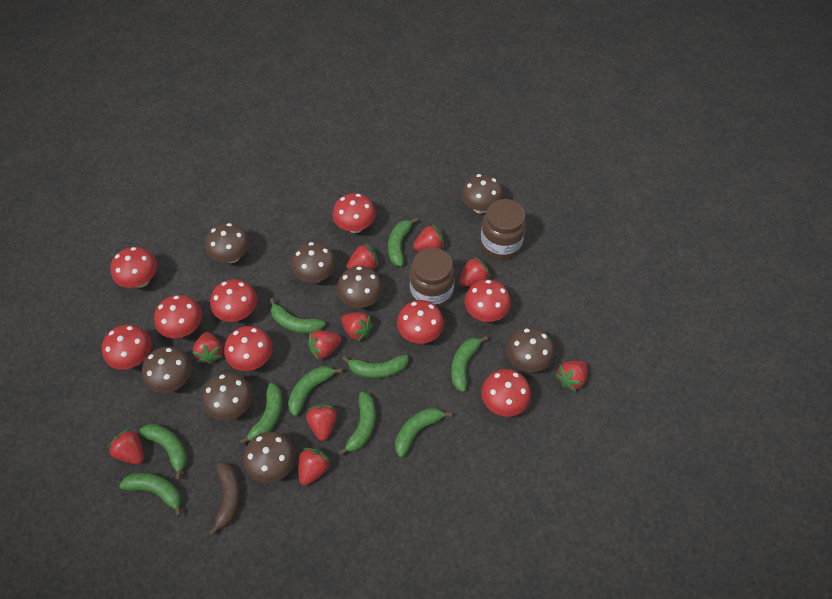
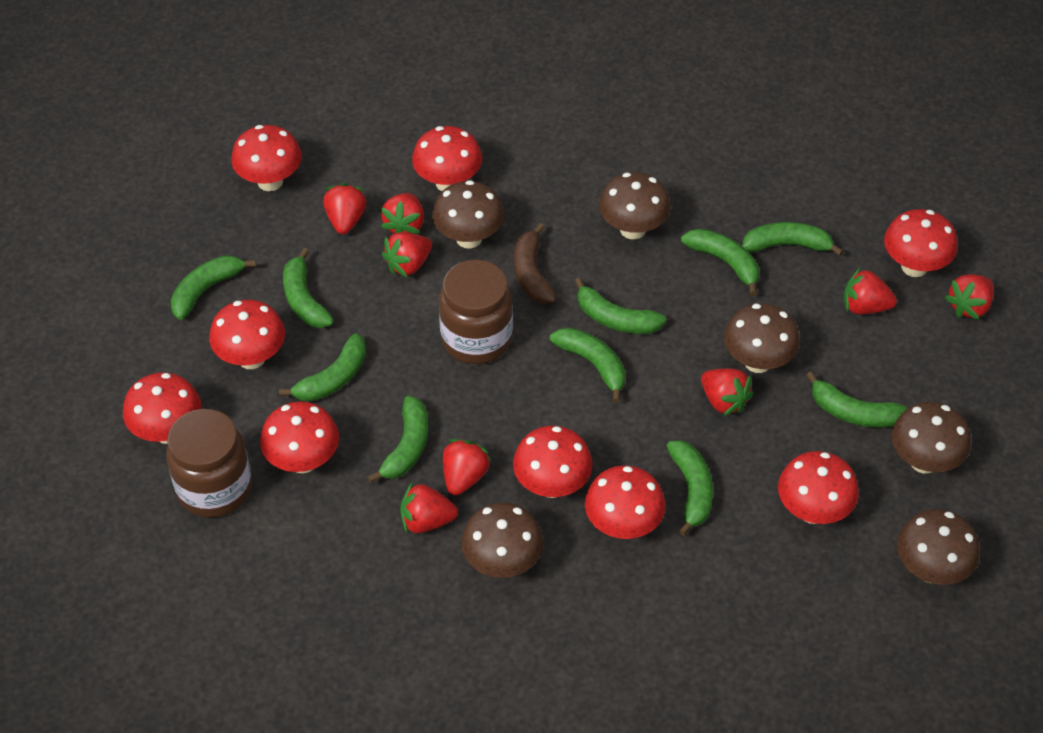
brown mushroom: [142,347,192,393] [202,373,253,420] [205,223,250,263] [243,432,296,483] [291,242,336,283] [337,266,383,308] [461,174,503,214] [506,327,554,372] = 8 -> [432,180,504,248] [461,502,543,578] [599,172,671,239] [724,303,800,373] [892,402,971,474] [897,509,980,585] = 6
red strawberry: [107,429,144,464] [193,332,223,364] [298,448,331,485] [306,404,337,441] [308,330,342,361] [341,312,373,342] [347,243,378,270] [413,224,444,251] [459,257,490,287] [555,361,588,392] = 10 -> [323,183,367,234] [381,193,424,234] [382,232,432,277] [400,482,458,533] [443,439,492,495] [701,368,753,416] [844,267,897,315] [945,274,994,320] = 8

